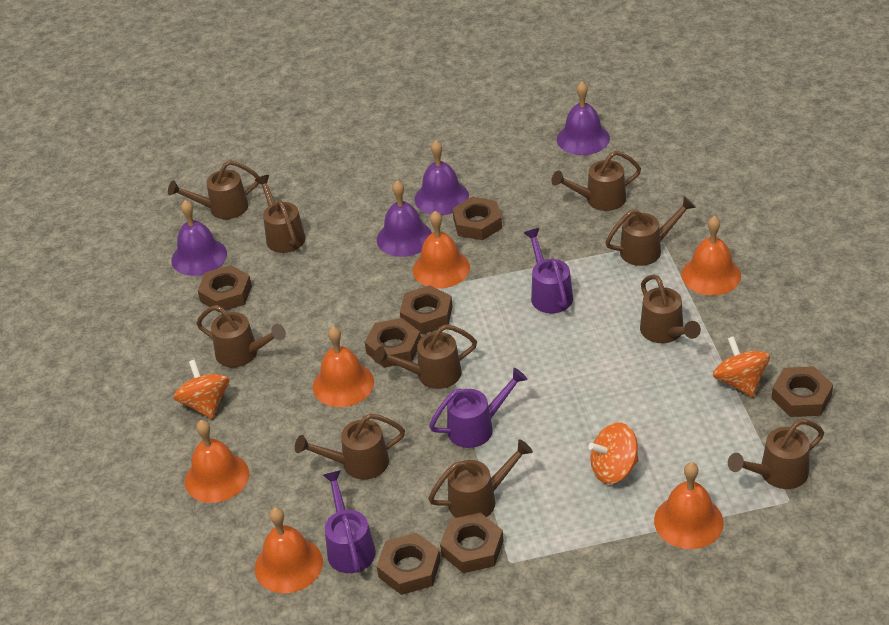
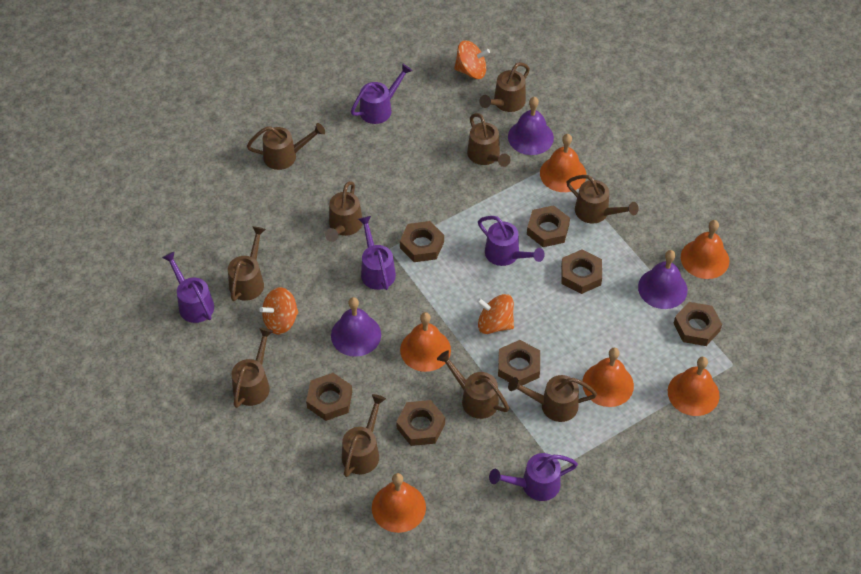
purple bell: [172,200,227,276] [377,180,432,257] [415,140,469,215] [557,82,610,155] = 4 -> [331,297,381,357] [508,97,554,155] [638,250,688,309] = 3
purple watering can: [323,470,376,573] [429,368,527,448] [524,228,573,313] = 3 -> [162,251,214,323] [351,63,412,124] [358,216,396,290] [478,216,545,266] [489,453,578,501] = 5

